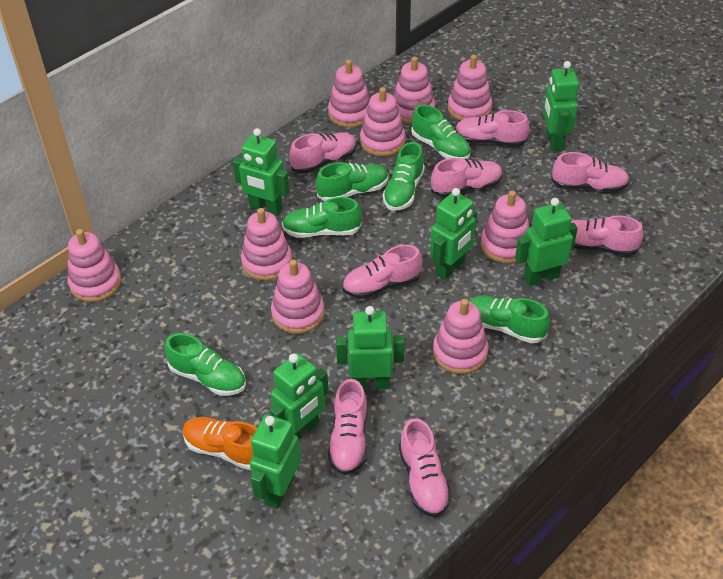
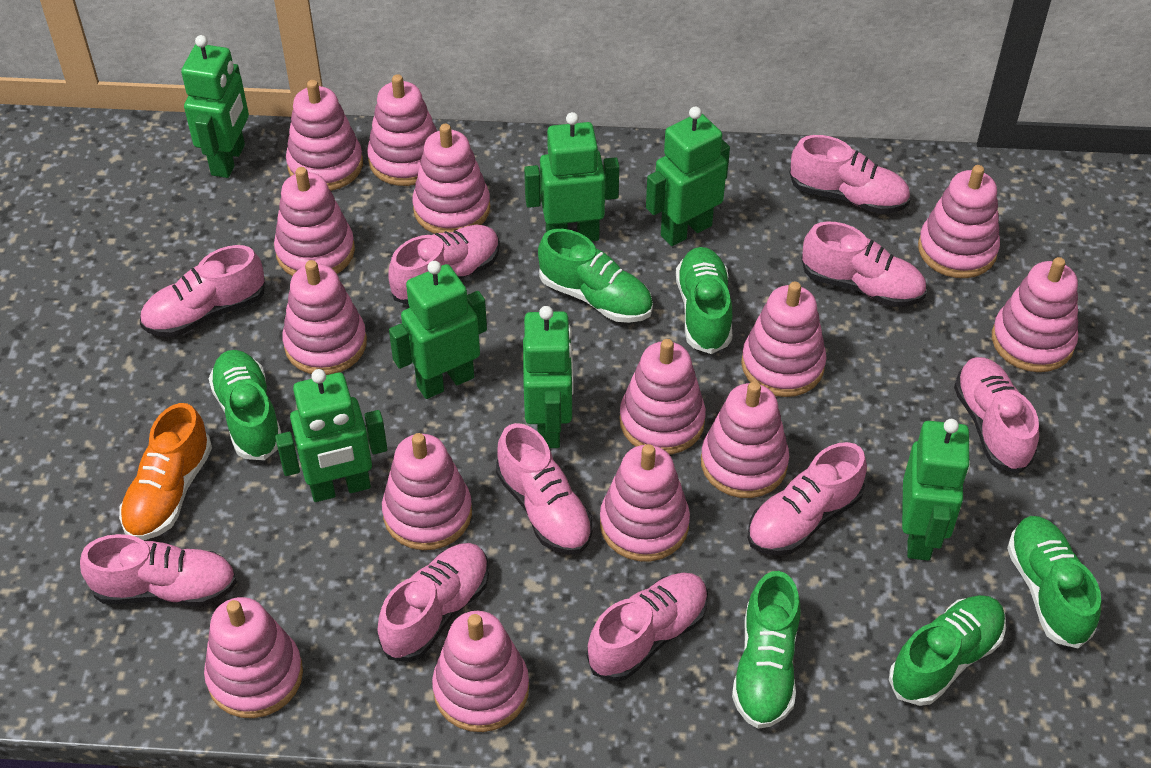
pink shoe: [289,132,357,174] [328,379,367,475] [342,245,422,299] [399,418,452,517] [431,158,503,198] [455,110,530,147] [551,152,630,193] [571,215,644,256] = 8 -> [80,534,237,606] [140,245,265,337] [378,543,489,662] [388,225,500,305] [496,423,593,555] [587,573,708,681] [747,442,867,555] [789,135,910,214] [801,221,926,307] [954,357,1039,473] = 10
pink stacking toy: [68,229,121,302] [241,208,292,281] [271,260,325,334] [328,60,370,128] [360,87,406,156] [394,56,435,124] [433,299,488,374] [448,54,492,121] [481,191,529,263] = 9 -> [204,597,303,718] [274,167,355,276] [282,260,367,375] [286,80,363,191] [367,74,437,186] [382,433,472,550] [412,124,490,234] [432,611,529,732] [600,444,690,562] [619,339,706,455] [701,381,789,498] [741,282,826,397] [918,165,1000,278] [992,257,1078,372] = 14

